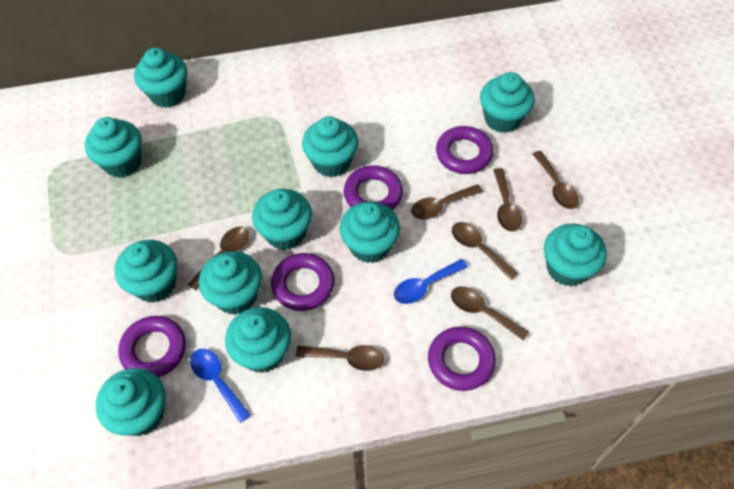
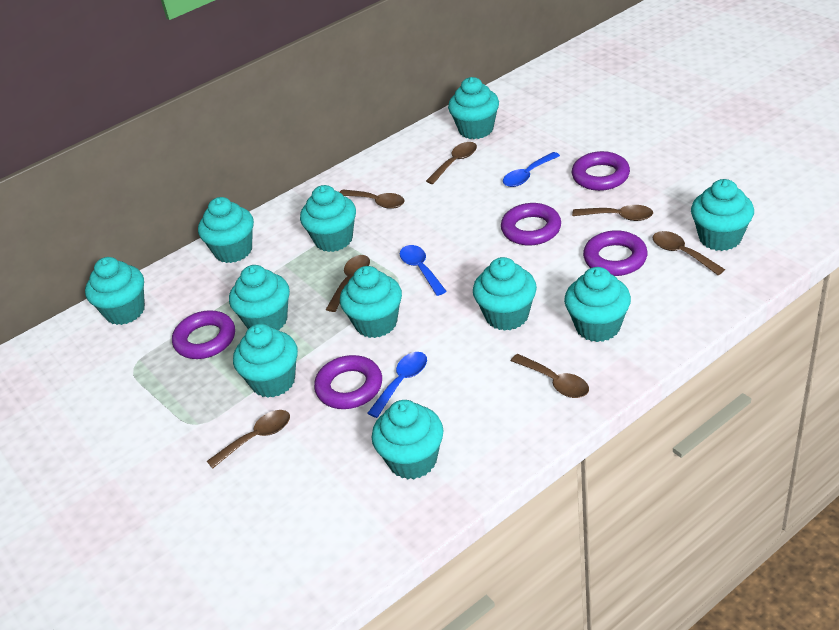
blue spoon: [190,349,251,423] [394,259,468,304] = 2 -> [367,352,427,418] [400,245,446,296] [503,152,560,187] = 3

